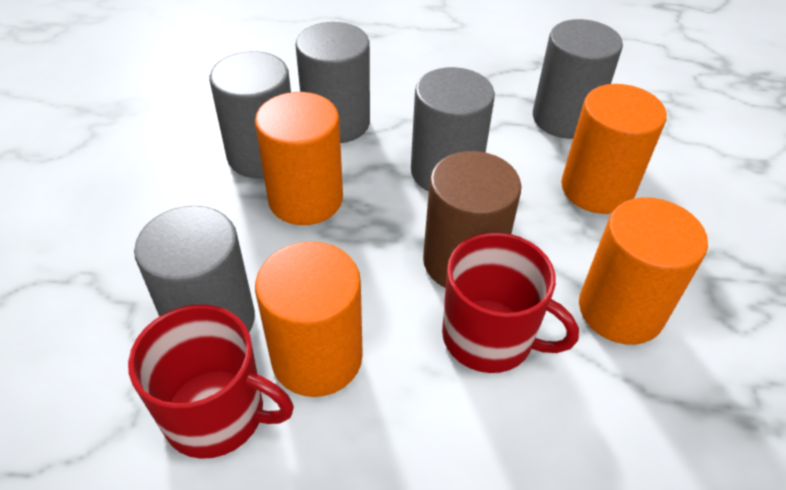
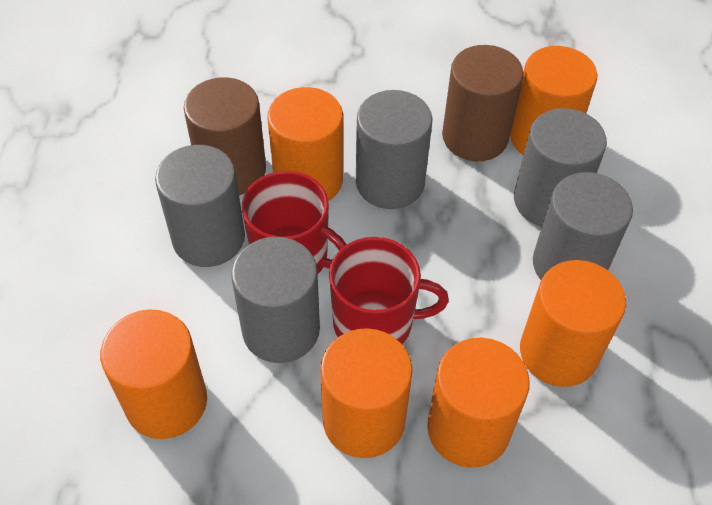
brown cylinder: [423,151,521,288] = 1 -> [184,77,266,195] [442,45,524,161] = 2
orange cylinder: [255,92,343,225] [255,241,363,397] [561,84,667,214] [579,197,708,345] = 4 -> [100,310,207,439] [267,87,343,201] [320,328,413,458] [427,338,530,468] [510,46,597,155] [520,260,626,387] = 6

